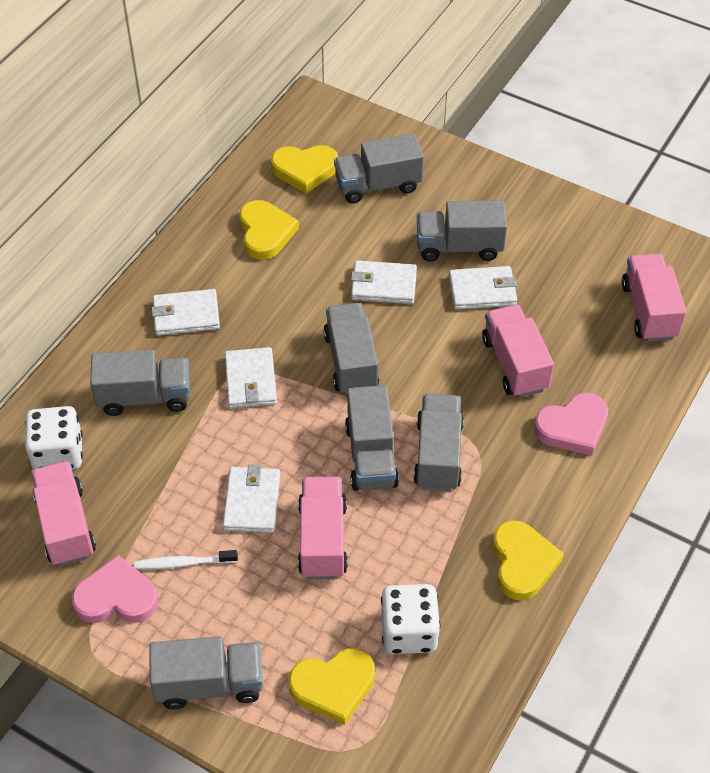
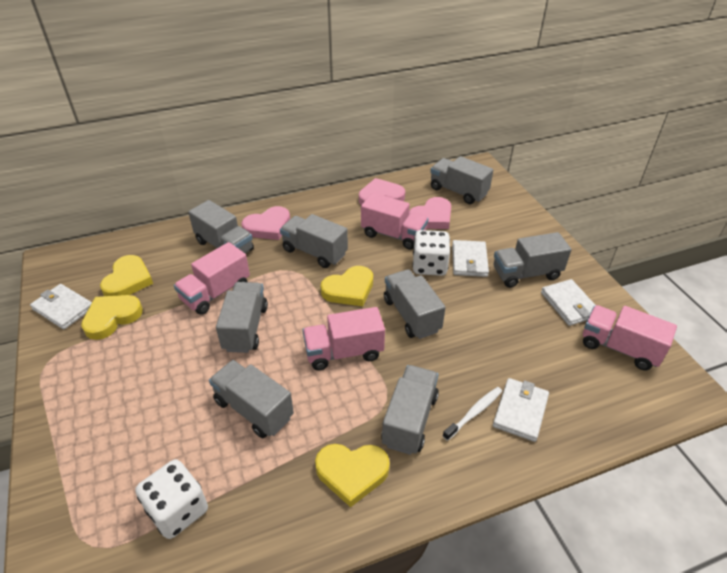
grey truck: [90,350,190,416] [149,636,263,709] [323,303,379,395] [334,133,424,204] [345,385,399,491] [413,394,464,491] [417,201,507,262] = 7 -> [188,200,254,253] [209,360,294,438] [216,282,268,353] [280,214,348,268] [381,365,439,455] [384,269,446,339] [430,156,493,204] [494,232,572,288] = 8
pink heart: [72,555,159,623] [534,393,608,455] = 2 -> [241,206,290,240] [359,178,405,205] [409,197,451,229] = 3
white wallet: [152,289,220,336] [223,464,280,533] [225,347,277,408] [351,261,417,304] [449,266,517,310] = 5 -> [30,284,92,329] [452,240,489,277] [493,378,549,442] [541,279,595,326] = 4

